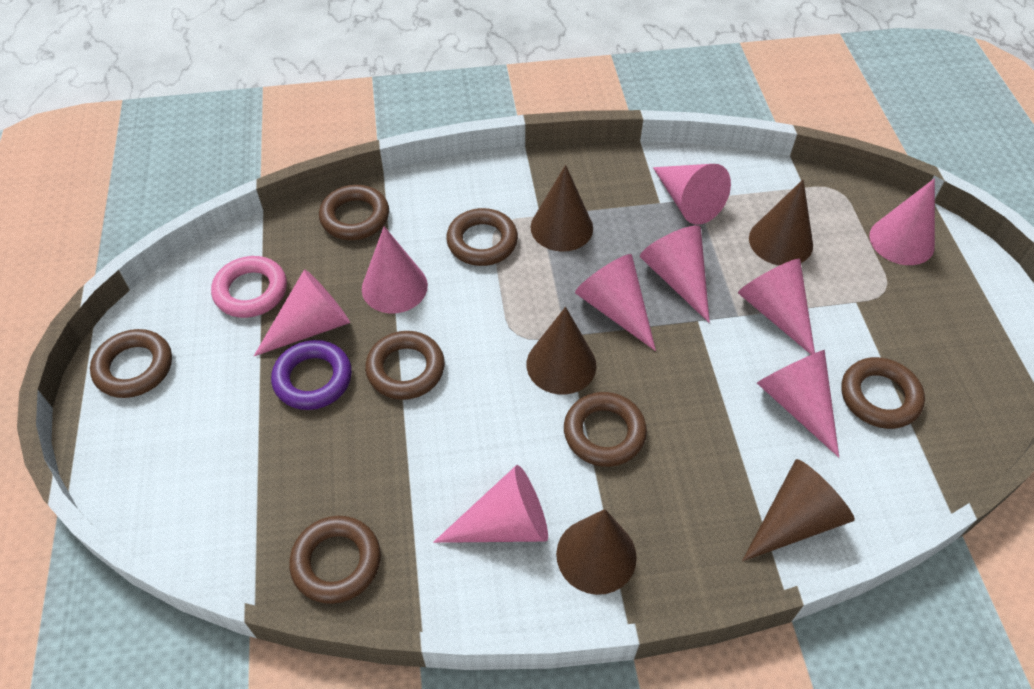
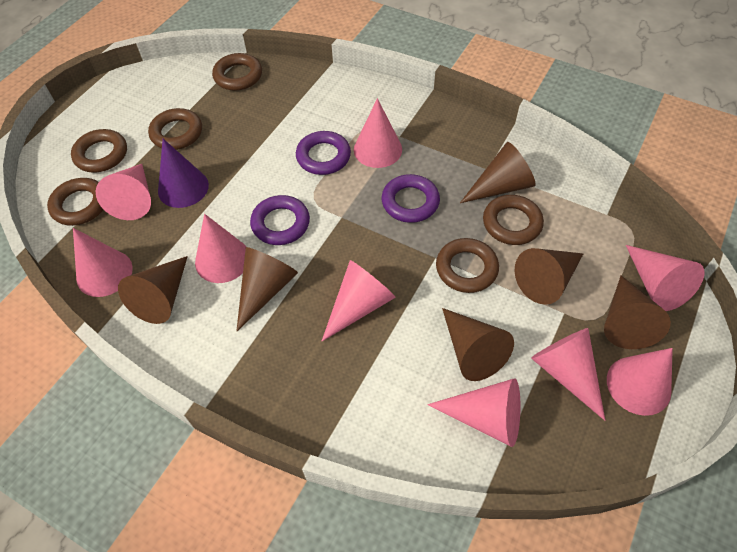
brown cone: [527,307,596,394] [531,165,593,252] [556,509,637,595] [742,459,855,561] [749,180,813,266] = 5 -> [118,256,188,324] [236,247,298,332] [442,308,514,381] [460,142,536,203] [515,248,583,305] [604,276,671,349] = 6
brown ring: [90,329,172,398] [289,516,381,604] [319,185,389,240] [365,331,445,400] [446,208,518,266] [564,392,647,467] [842,357,925,429] = 7 -> [47,178,103,226] [71,129,127,173] [148,108,202,150] [212,53,262,91] [436,238,499,293] [483,195,544,245] = 6
pink ring: [211,256,287,318] = 1 -> none = 0
purple cone: none = 0 -> [158,139,209,208] = 1
purple ring: [271,340,352,410] = 1 -> [250,195,310,245] [296,131,351,175] [382,174,440,223] = 3

